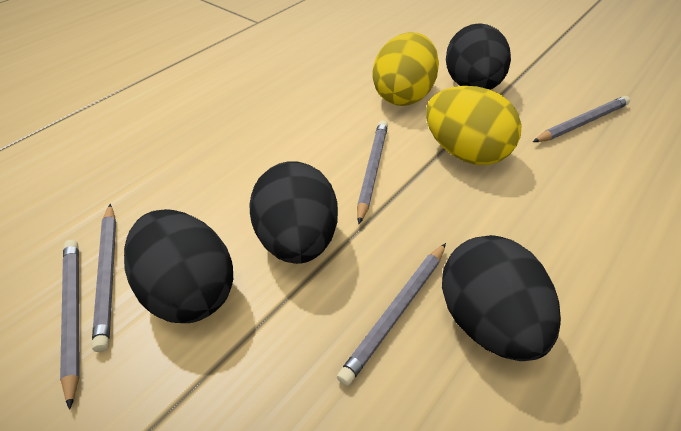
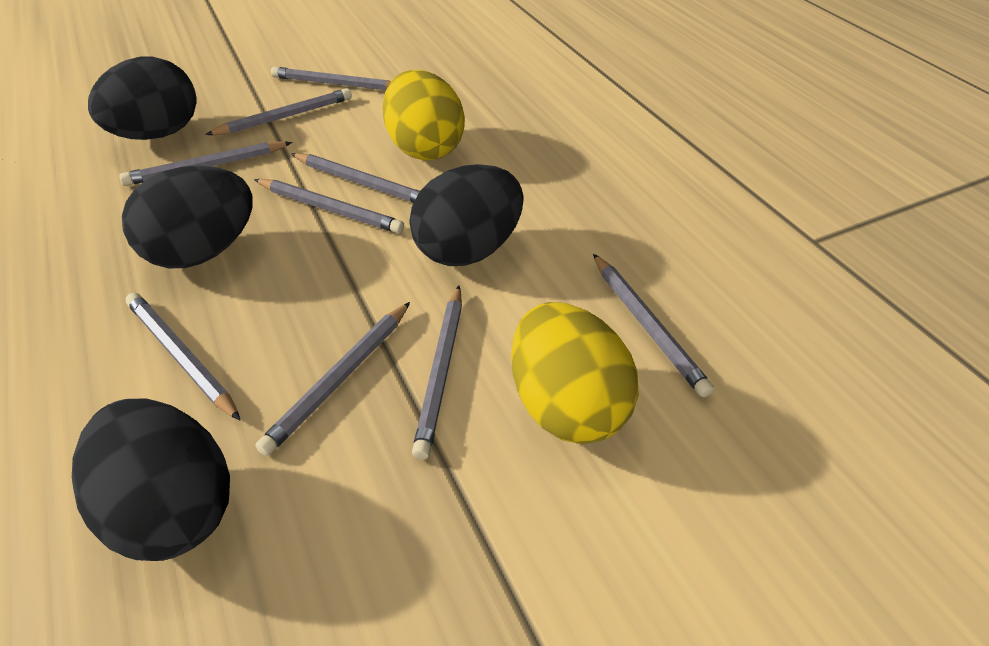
grey pencil: [60,240,80,410] [92,204,116,352] [337,243,446,386] [357,120,388,224] [533,96,630,142] = 5 -> [119,141,292,186] [126,293,240,420] [205,88,352,135] [254,179,404,234] [256,302,410,456] [271,67,391,90] [291,153,420,203] [412,285,462,460] [593,254,714,397] = 9

